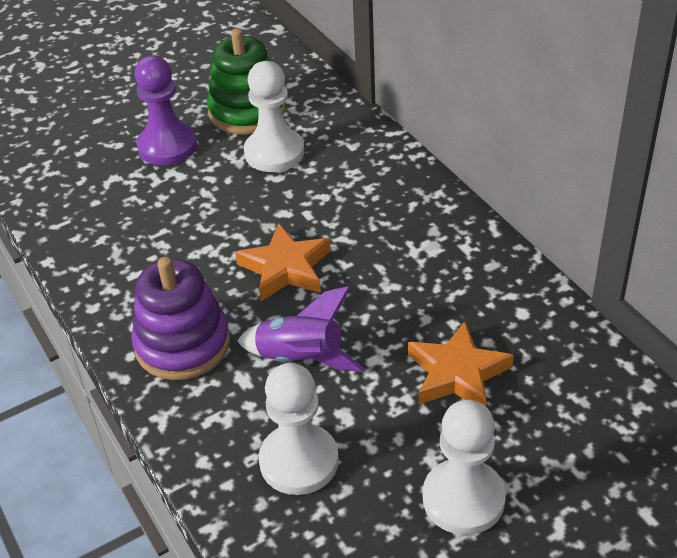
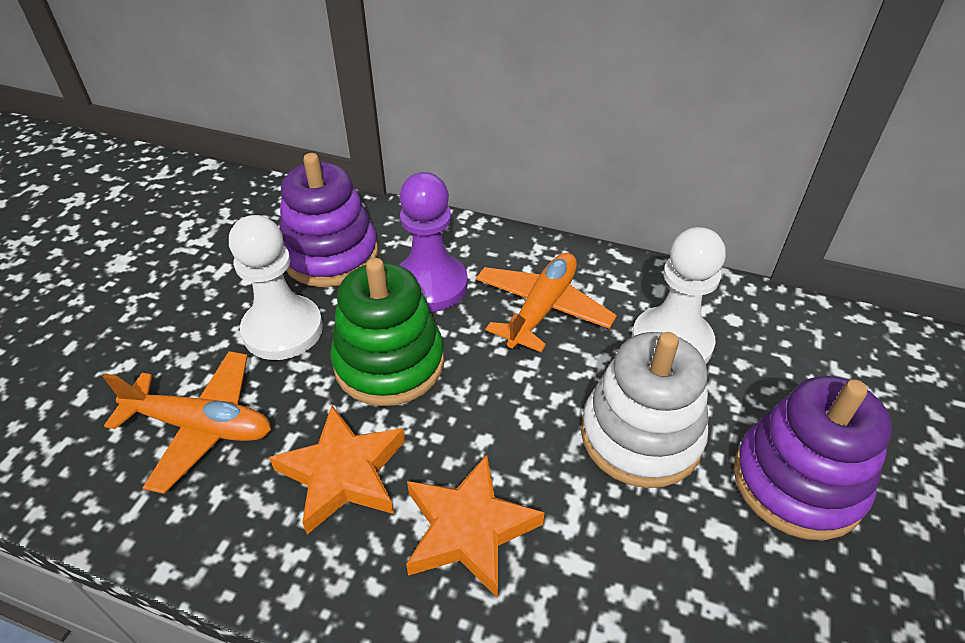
orange plane: none = 0 -> [103,351,271,494] [476,253,617,352] = 2
purple rocket: [237,286,365,372] = 1 -> none = 0
purple stacking toy: [131,257,230,380] = 1 -> [279,153,378,287] [734,376,892,540] = 2
white pawn: [244,61,304,172] [259,363,339,495] [423,400,506,535] = 3 -> [229,215,323,360] [632,227,726,364] = 2
white stacking toy: none = 0 -> [581,332,708,488] = 1

